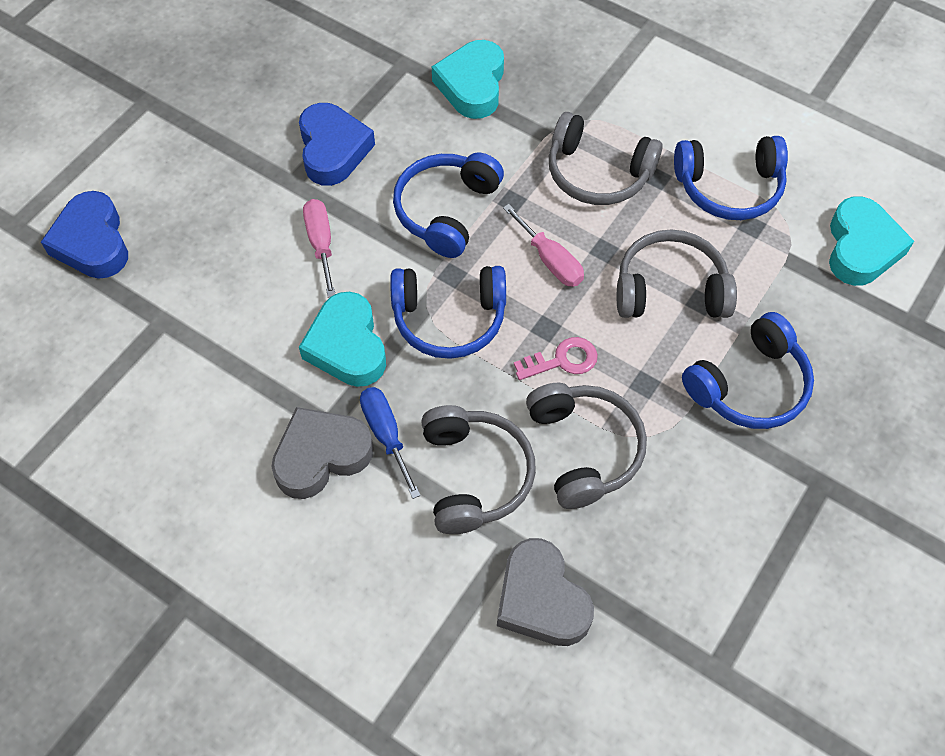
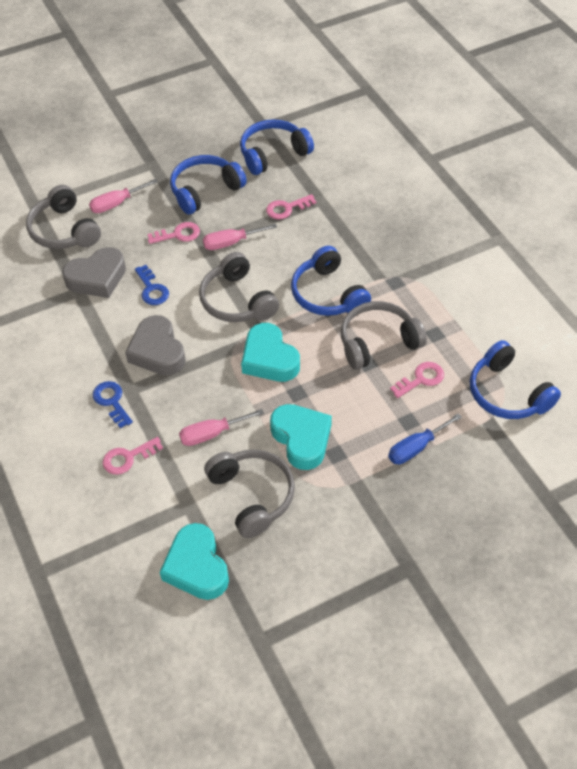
blue heart: [41,191,128,279] [299,103,375,186] = 2 -> none = 0
blue key: none = 0 -> [93,381,133,428] [135,265,169,305] = 2
pink key: [514,337,598,380] = 1 -> [103,437,163,475] [148,222,200,244] [266,194,316,219] [390,362,444,398] = 4
pink screwdriver: [303,199,335,298] [503,204,584,287] = 2 -> [89,179,158,213] [179,409,264,446] [203,224,277,250] = 3

